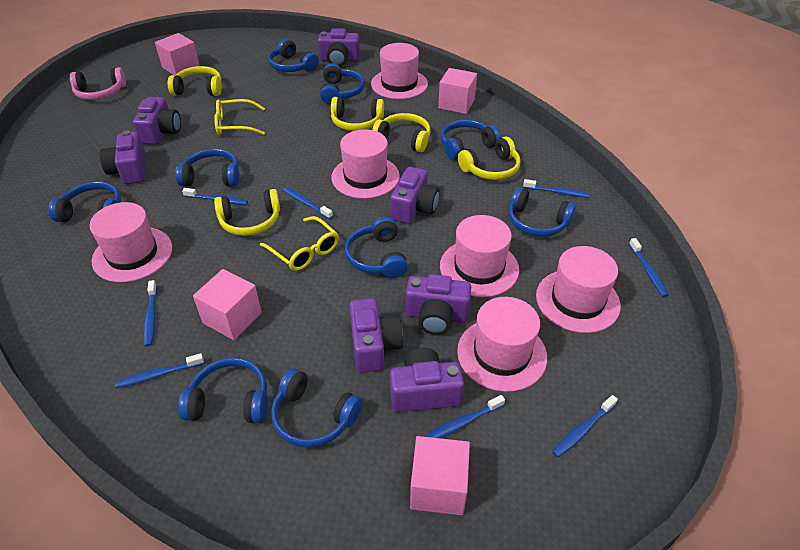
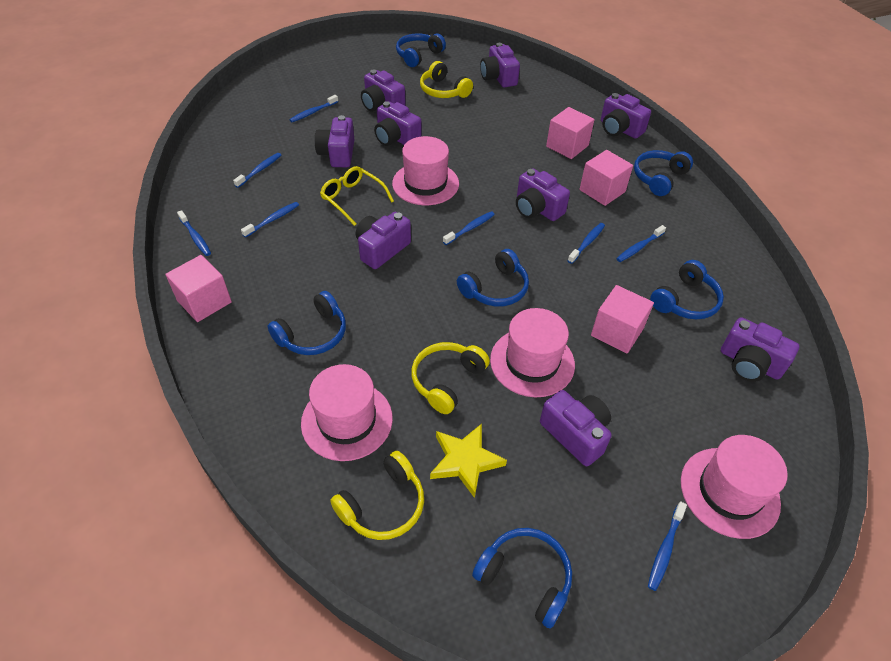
blue headphones: [49,181,121,222] [175,149,239,186] [178,358,268,423] [268,39,319,72] [271,368,362,448] [320,63,365,104] [345,217,408,278] [441,119,501,160] [508,187,576,237] = 9 -> [268,291,346,355] [396,33,446,67] [457,249,529,307] [472,528,572,629] [634,150,693,196] [650,260,724,319] = 6
pink hat: [89,202,172,282] [331,129,400,199] [371,43,428,99] [440,215,519,297] [457,297,547,392] [536,246,621,333] = 6 -> [301,364,393,461] [392,136,459,205] [490,308,575,397] [681,435,788,539] = 4
pink headphones: [70,67,126,100] = 1 -> none = 0
purple camera: [100,131,145,184] [133,97,181,145] [318,28,360,67] [350,298,403,372] [390,348,464,412] [391,167,439,224] [406,274,471,335] = 7 -> [315,115,354,167] [356,212,411,269] [361,69,406,112] [374,101,422,146] [480,43,520,88] [516,168,570,221] [540,390,612,466] [601,93,651,139] [721,317,799,382] = 9
yellow glasses: [214,99,265,135] [260,216,339,271] = 2 -> [320,166,394,226] = 1
yellow headphones: [168,66,222,96] [214,189,280,236] [331,97,384,131] [372,113,430,152] [458,137,521,180] = 5 -> [330,451,424,540] [411,342,490,414] [420,61,473,98] = 3
yellow star: none = 0 -> [430,424,507,498] = 1

